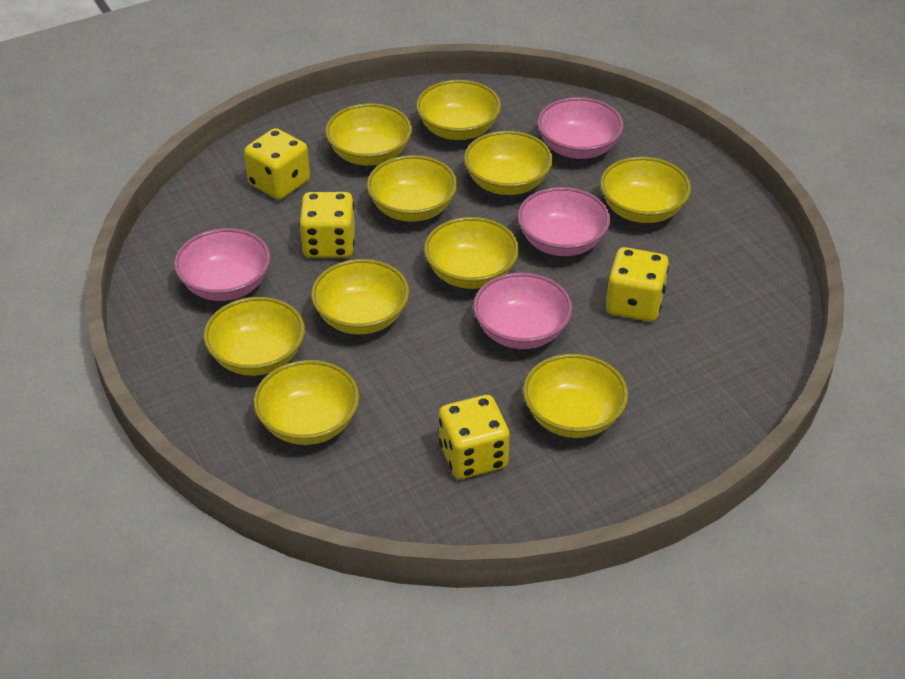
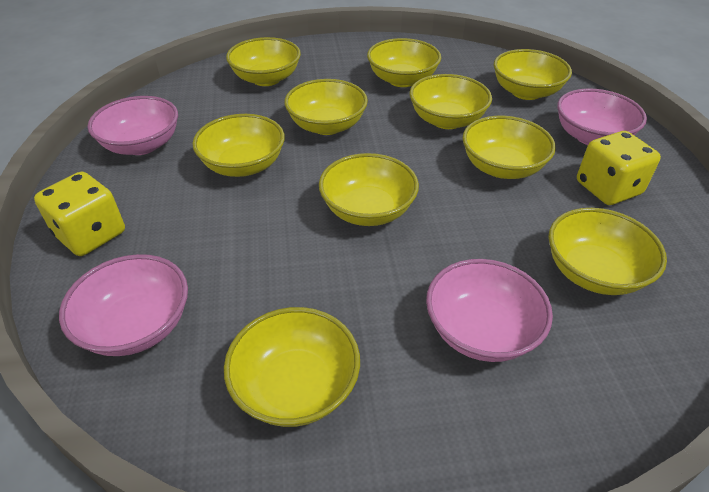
yellow dice: [244,128,310,200] [299,192,355,258] [439,395,510,479] [606,247,669,322] = 4 -> [34,172,125,256] [577,131,661,205] = 2

